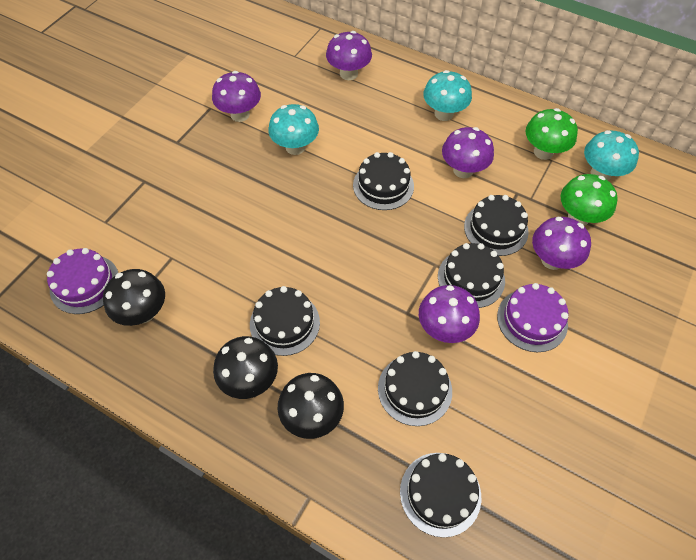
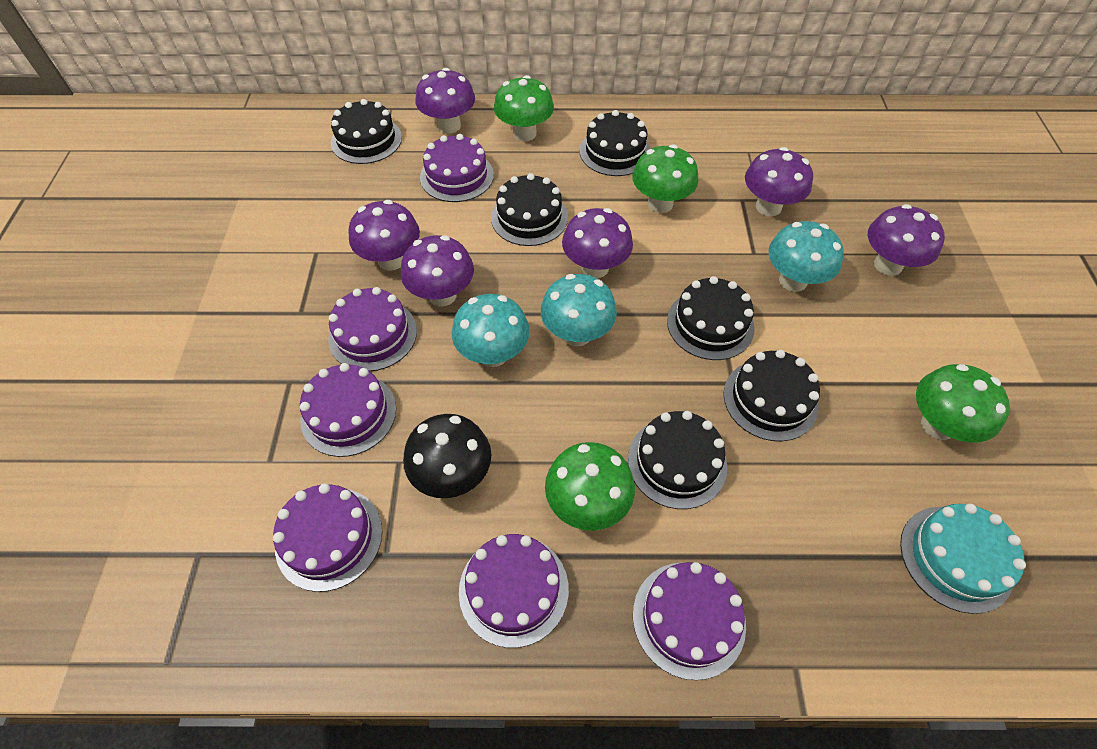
black mushroom: [103,269,165,326] [213,336,278,399] [278,373,344,439] = 3 -> [403,414,491,498] = 1
green mushroom: [525,108,578,160] [561,174,618,226] = 2 -> [494,75,554,141] [545,442,635,531] [632,144,698,213] [916,364,1010,443] = 4
purple cake: [47,248,118,314] [497,283,569,352] = 2 -> [273,484,382,592] [300,363,396,457] [328,287,417,371] [420,134,494,202] [459,534,569,648] [633,562,746,680] = 6
purple mushroom: [212,71,261,122] [326,31,372,80] [419,285,480,343] [442,127,494,178] [532,217,591,270] = 5 -> [348,200,420,271] [401,235,474,306] [415,68,475,134] [562,208,633,278] [745,147,813,216] [868,204,945,276] = 6
turquoise cake: none = 0 -> [900,504,1026,614] = 1

